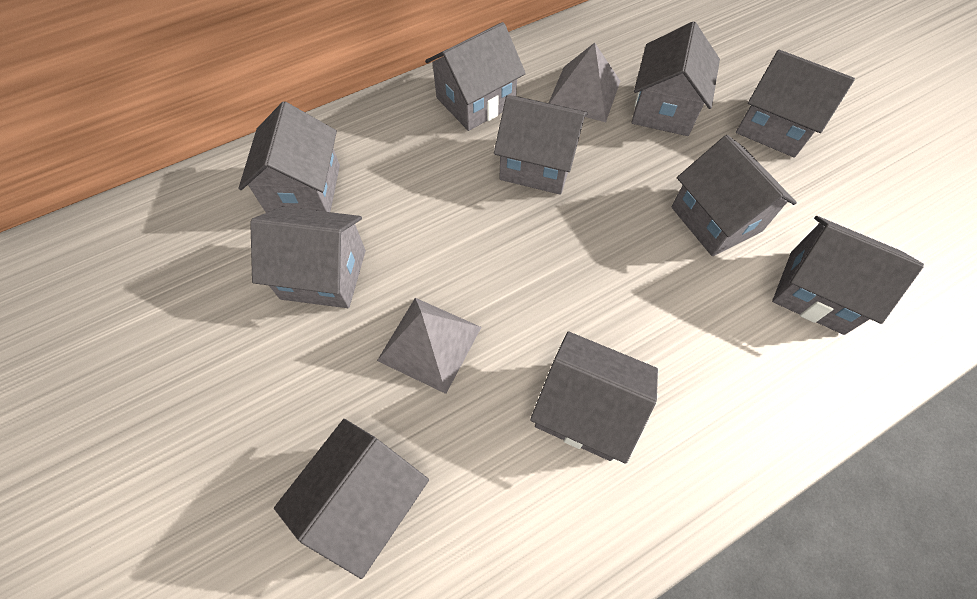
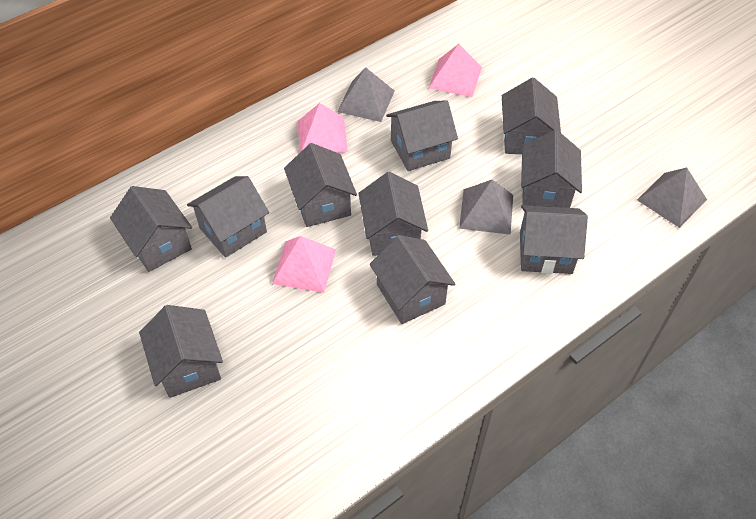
grey pyramid: [377,298,481,394] [549,43,620,122] = 2 -> [337,68,395,122] [459,180,513,235] [637,168,707,228] = 3
pink pyramid: none = 0 -> [272,236,336,293] [298,103,348,153] [429,44,482,97] = 3

